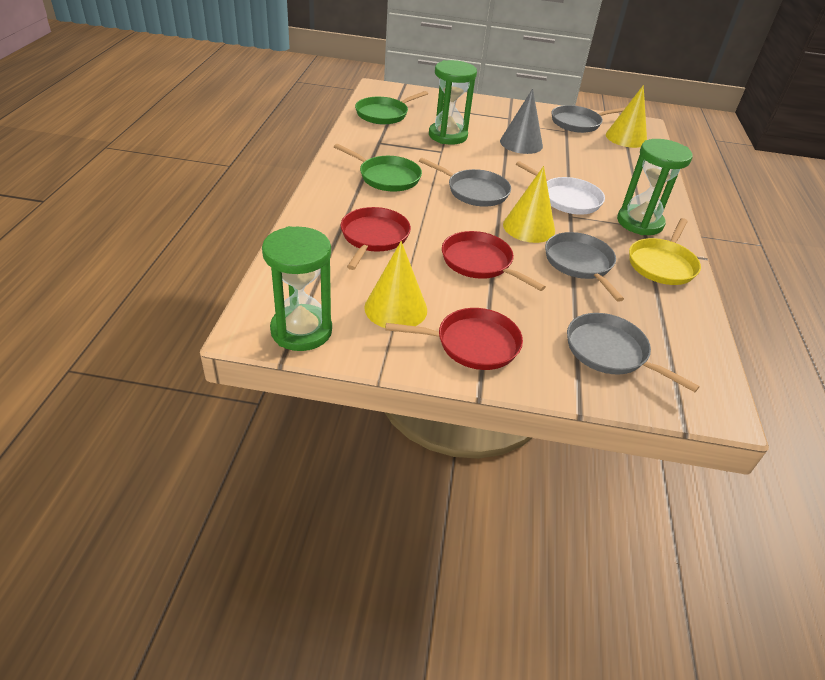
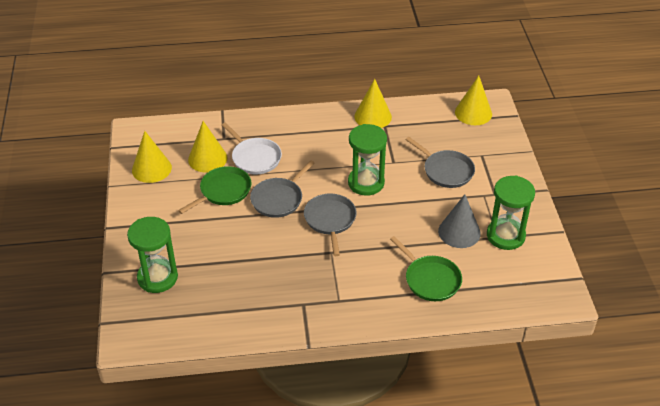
grey pan: [419,158,511,207] [545,232,624,302] [551,105,626,133] [567,313,700,392] = 4 -> [250,160,314,218] [304,194,357,256] [406,137,475,188] = 3
red pan: [340,207,411,270] [385,308,523,370] [442,231,546,291] = 3 -> none = 0
yellow cone: [364,241,427,328] [503,166,555,243] [606,85,647,148] = 3 -> [132,131,172,183] [188,121,228,172] [354,79,392,128] [455,75,492,125] = 4
yellow pan: [629,218,701,285] = 1 -> none = 0

